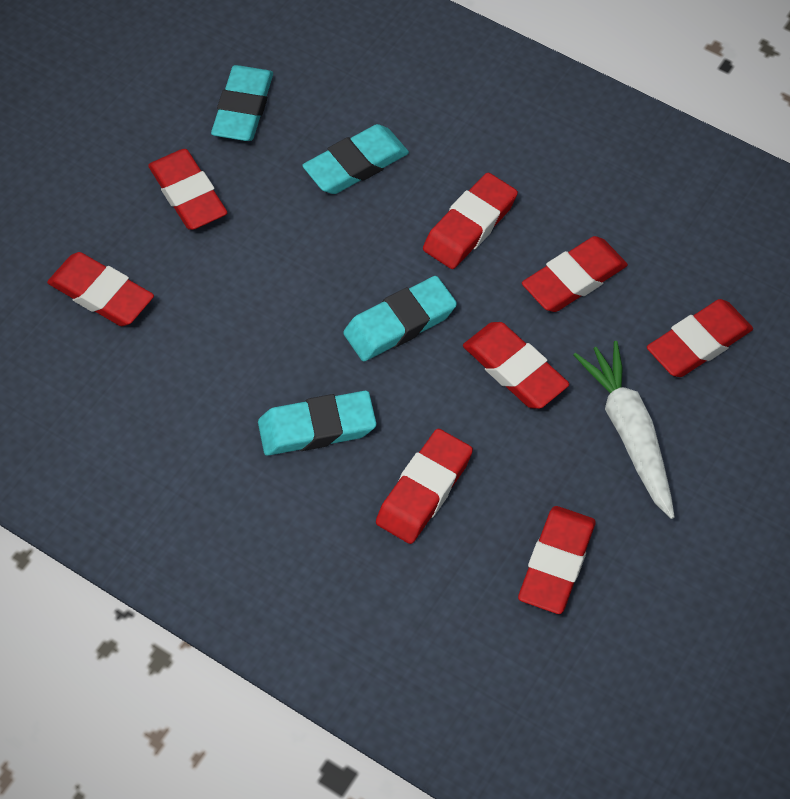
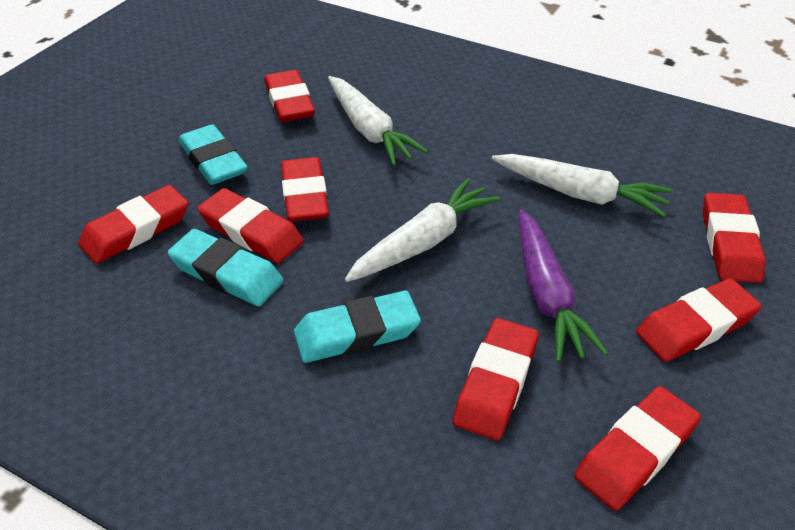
purple carrot: none = 0 -> [518,209,608,362] = 1
turquoise eraser: [211,65,273,141] [258,391,376,456] [302,124,409,194] [343,276,457,361] = 4 -> [168,229,283,306] [179,124,248,185] [294,291,421,363] = 3
white carrot: [574,341,675,519] = 1 -> [328,76,428,166] [345,178,500,282] [492,154,673,217] = 3

